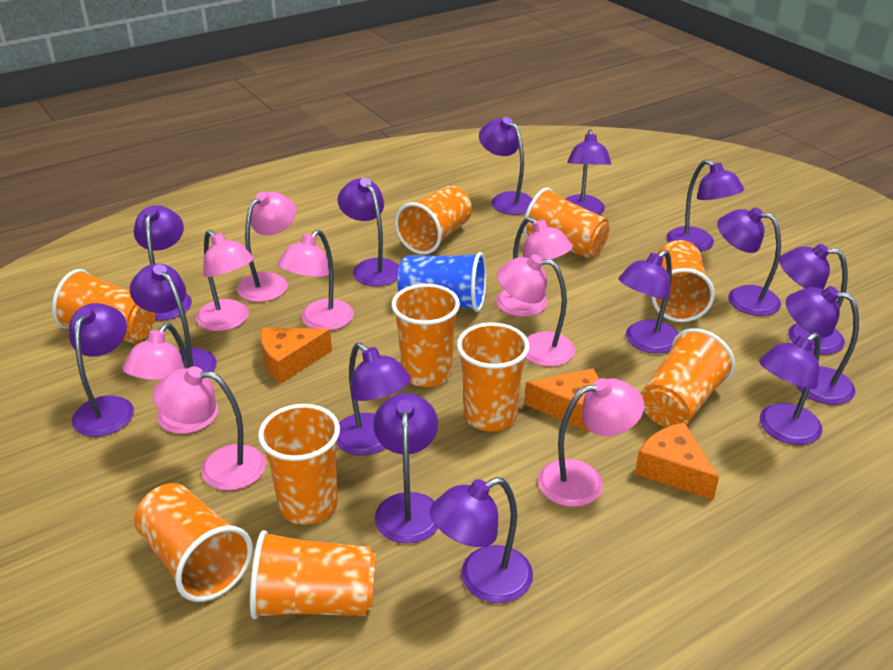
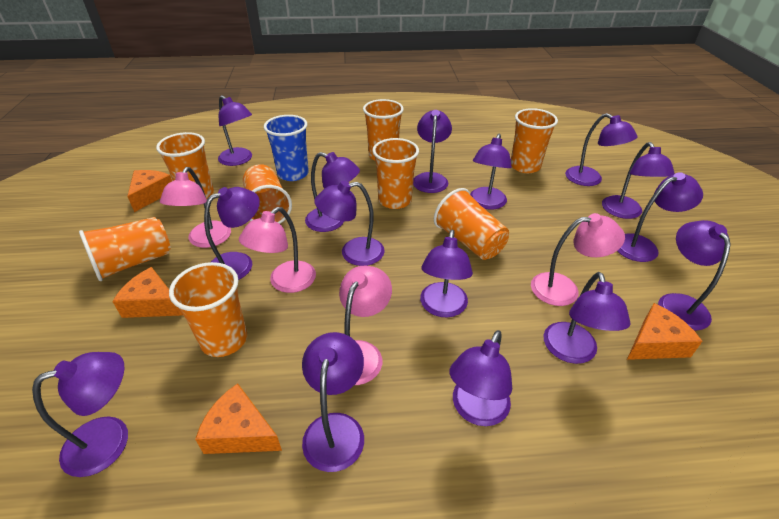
orange cheese: [260,328,332,384] [524,368,599,432] [635,422,719,500] = 3 -> [112,267,183,318] [127,170,172,212] [195,383,282,454] [627,303,703,360] = 4
orange cup: [52,269,156,343] [134,483,253,602] [250,530,376,619] [258,404,340,525] [391,284,460,387] [395,186,472,255] [457,322,529,432] [523,188,610,259] [641,328,735,428] [652,240,715,322] = 10 -> [79,217,171,281] [156,132,214,199] [169,262,247,357] [243,164,292,224] [363,99,404,161] [372,138,419,209] [434,188,509,260] [511,108,558,173] = 8
pink lamp: [122,323,218,434] [153,366,266,490] [196,230,254,331] [237,192,296,302] [277,230,354,330] [496,217,573,317] [497,254,575,367] [538,378,644,507] = 8 -> [160,167,231,248] [239,207,316,293] [339,266,392,385] [531,213,625,306] = 4

